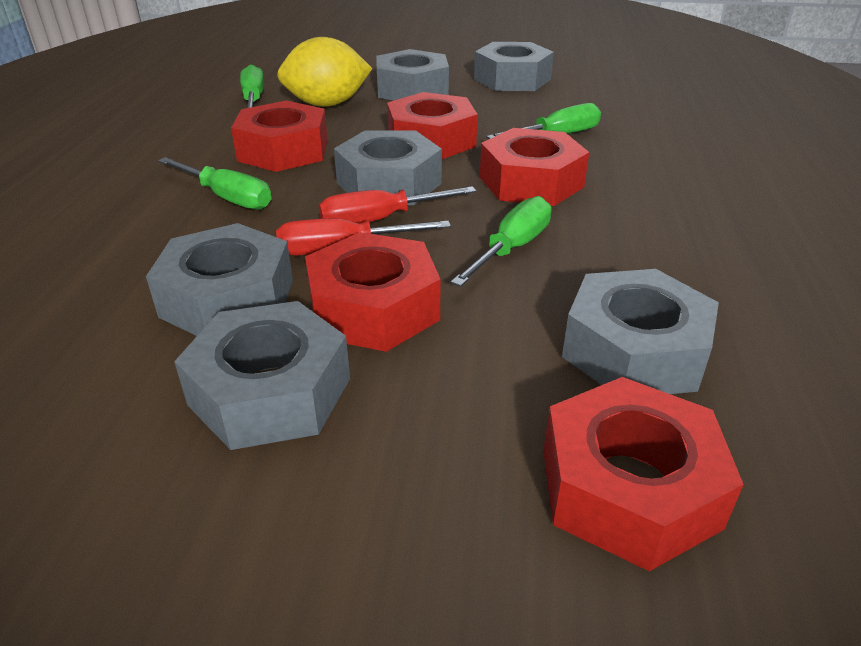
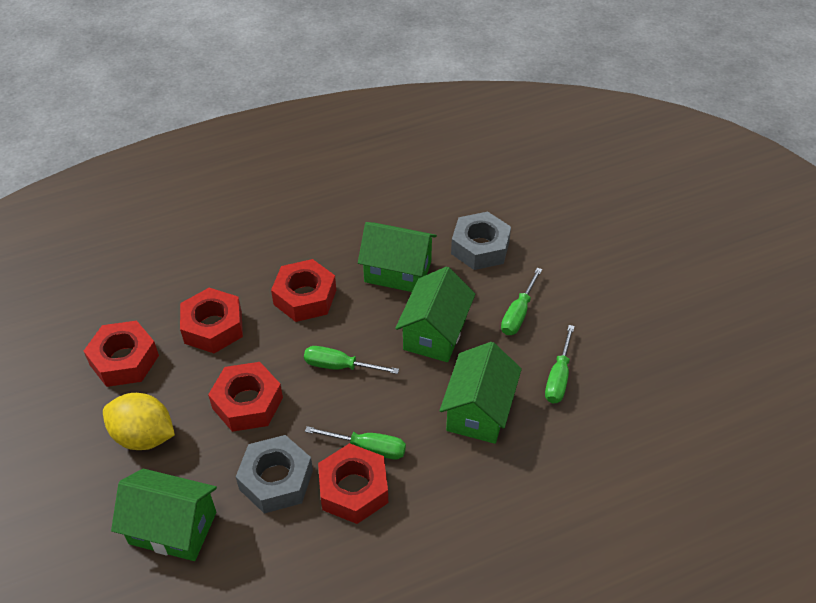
green house: none = 0 -> [111,469,217,561] [358,222,437,292] [395,267,475,362] [440,342,522,444] = 4
grey nut: [146,223,293,336] [174,301,350,450] [334,130,442,205] [376,49,449,100] [474,42,554,91] [562,269,719,394] = 6 -> [236,435,313,514] [451,212,511,270] = 2
red screwdriver: [276,218,451,256] [319,186,476,223] = 2 -> none = 0

